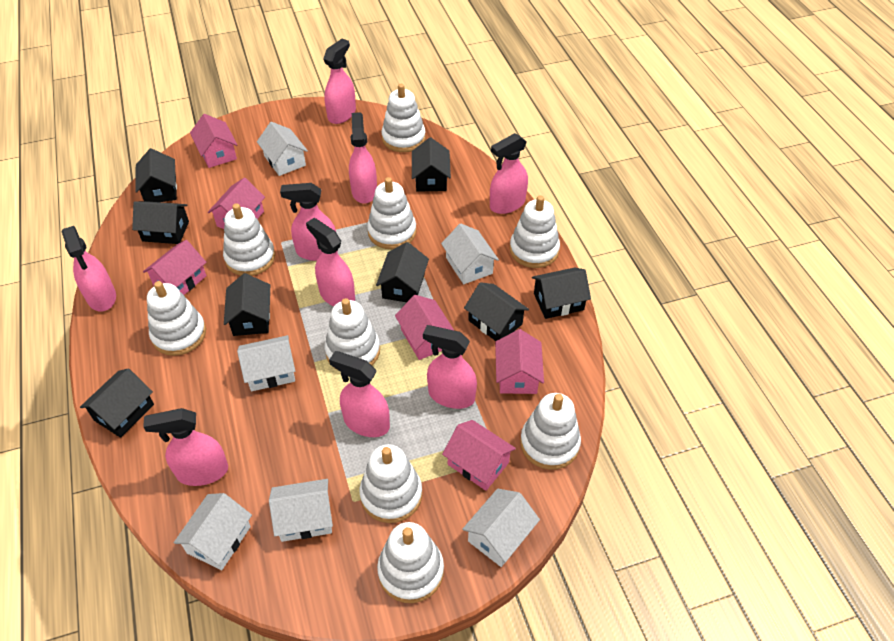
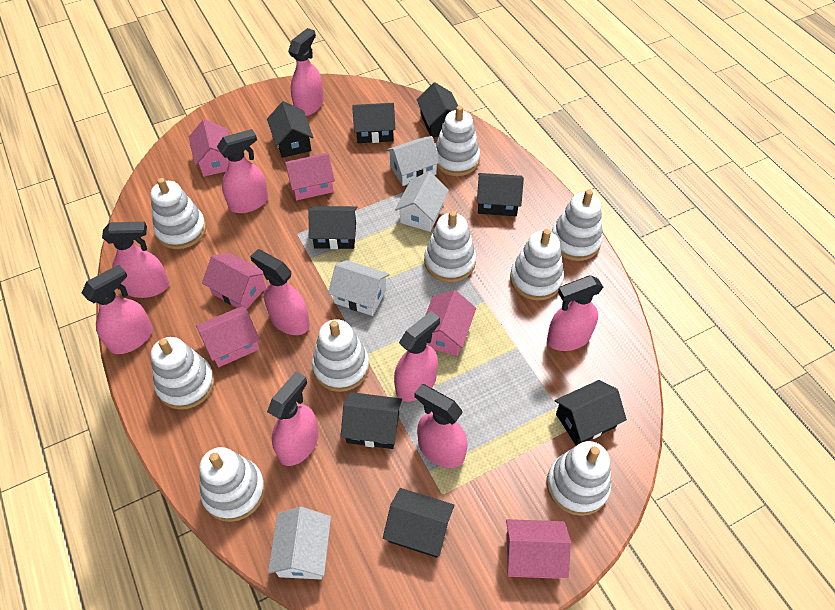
white house: [174,493,252,570] [237,335,295,391] [257,122,308,176] [269,479,333,542] [441,223,499,284] [462,489,540,567] = 6 -> [268,507,331,579] [328,260,390,316] [386,136,441,186] [395,172,449,232] = 4

